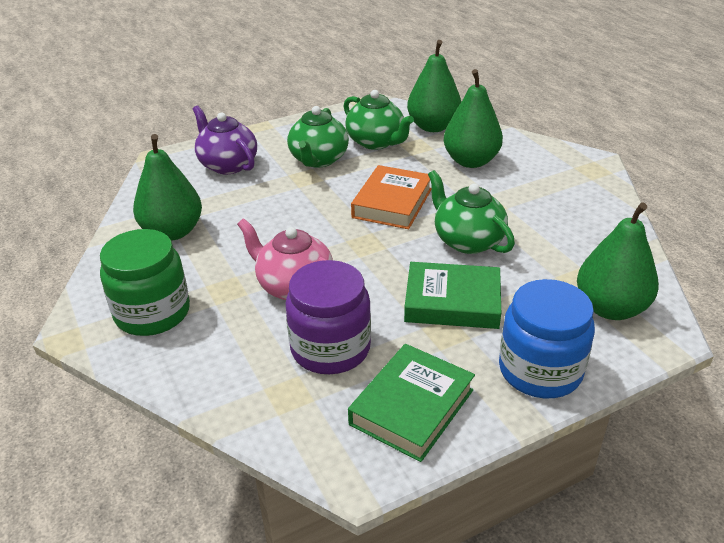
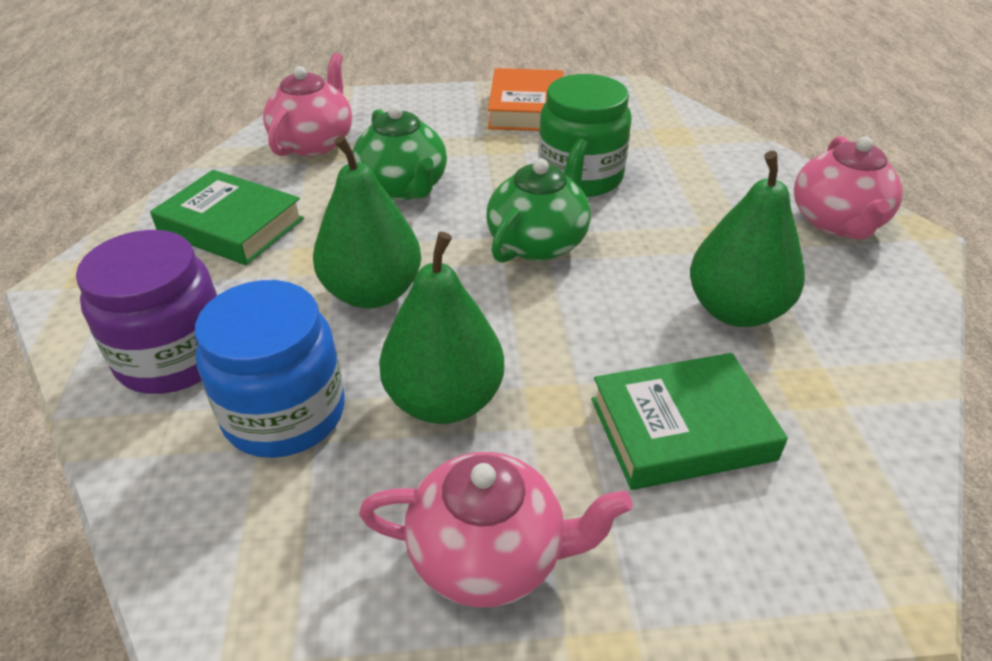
green pear: [133,134,202,241] [407,40,461,132] [444,69,503,168] [577,203,659,320] = 4 -> [313,135,421,308] [379,232,504,424] [690,151,805,327] = 3
green teapot: [287,106,349,168] [343,90,414,150] [428,170,515,254] = 3 -> [353,105,447,200] [486,138,591,263] = 2
pink teapot: [237,218,333,300] = 1 -> [263,53,352,156] [359,452,633,608] [794,136,903,240] = 3
purple teapot: [193,106,257,174] = 1 -> none = 0

